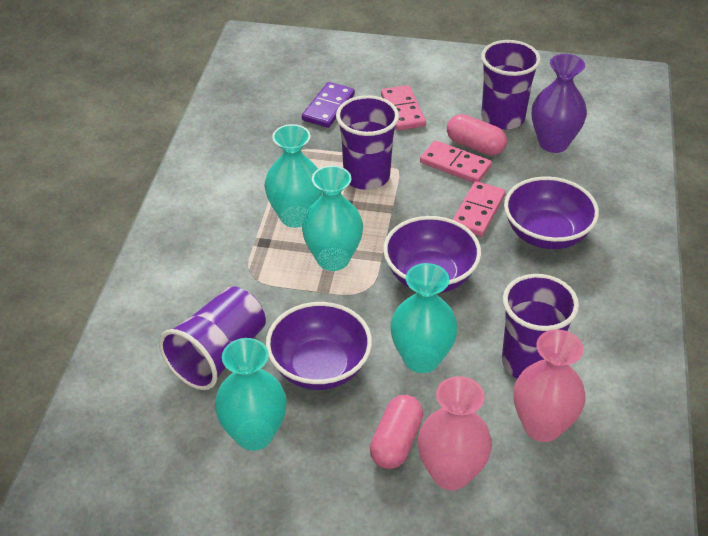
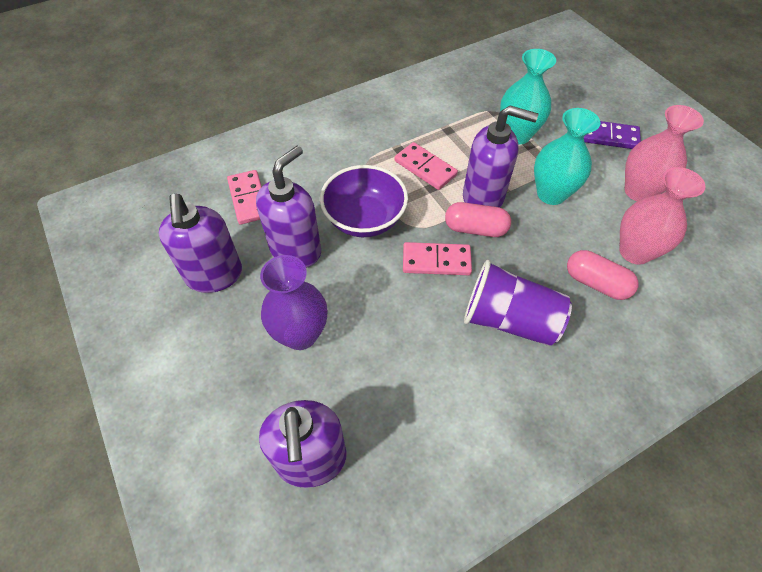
purple bowl: [266,302,372,390] [383,216,481,293] [504,176,599,249] = 3 -> [320,165,408,237] = 1
purple cup: [159,286,266,390] [336,95,399,190] [481,40,541,130] [502,274,579,379] = 4 -> [464,260,572,346] = 1
purple soap dispenser: none = 0 -> [159,194,242,293] [256,146,321,268] [259,400,346,488] [463,105,538,208] = 4
turquoise vase: [215,338,287,451] [265,124,323,228] [302,165,363,271] [391,263,458,373] = 4 -> [500,49,556,144] [534,108,601,205] = 2

